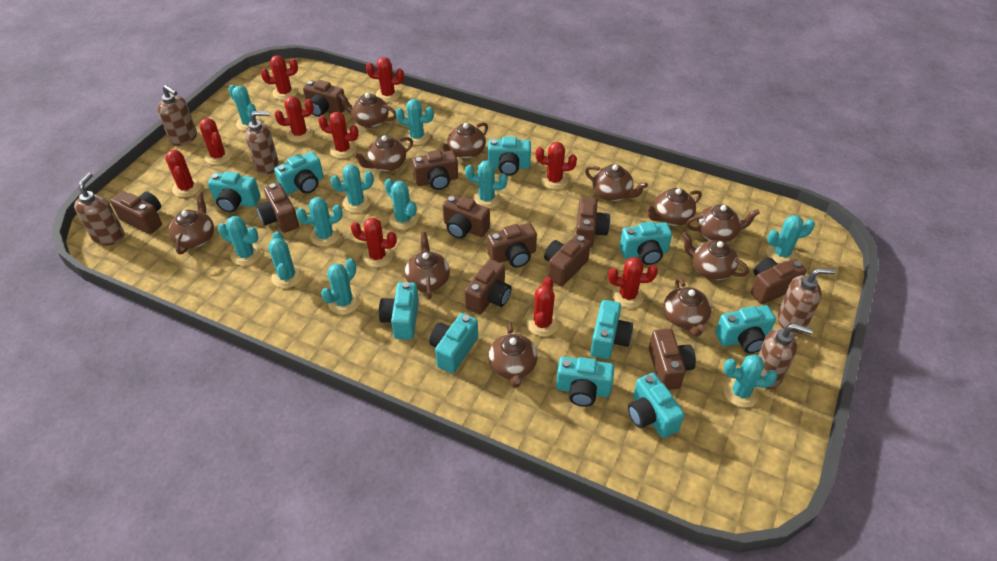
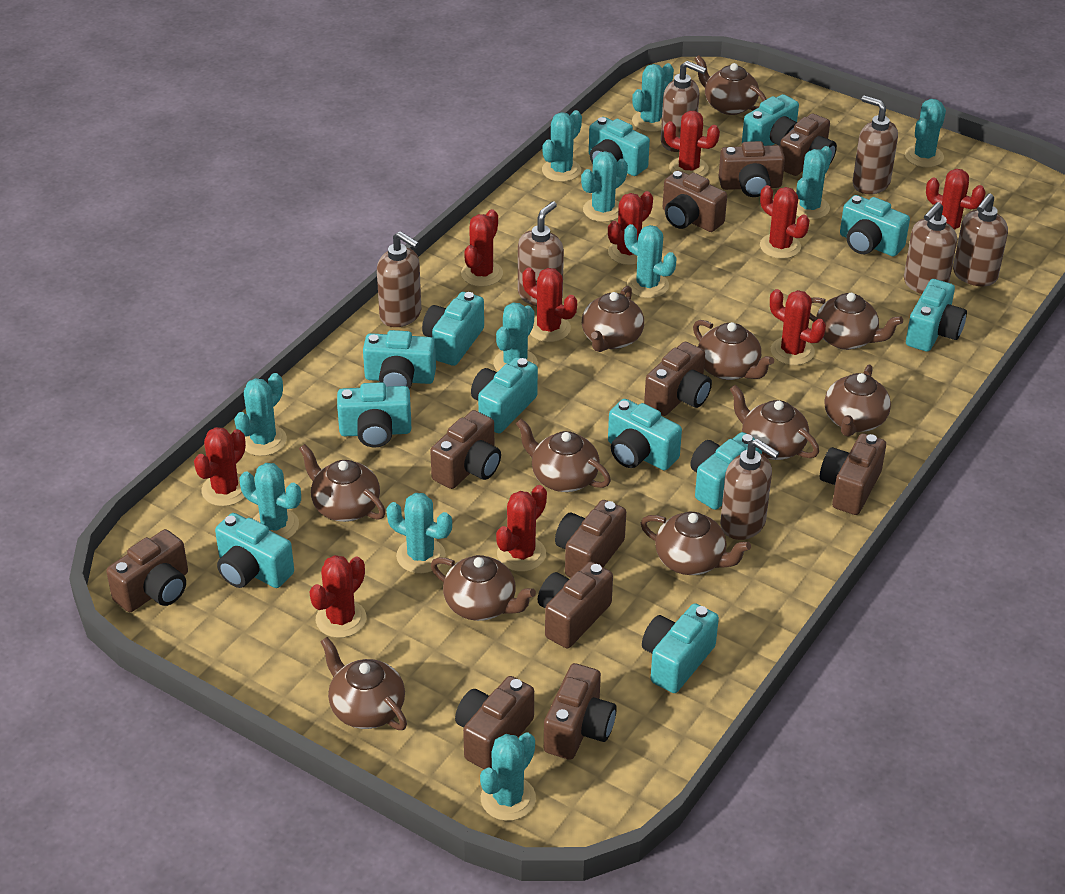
brown soap dispenser: [74,173,124,246] [157,85,197,146] [245,111,279,175] [757,323,813,389] [777,268,836,334] = 5 -> [377,231,421,327] [518,201,564,306] [661,61,706,152] [720,439,779,540] [853,95,898,194] [904,202,957,294] [953,193,1008,286] = 7
turquoise camera: [208,171,261,212] [274,152,324,195] [379,282,419,340] [429,313,478,373] [488,136,531,176] [556,357,614,407] [590,300,633,359] [620,222,672,265] [628,373,685,438] [715,305,776,353] = 10 -> [215,513,294,588] [337,382,411,448] [363,330,436,388] [422,292,484,366] [471,357,538,433] [589,117,650,176] [608,399,682,470] [642,603,719,693] [690,432,762,510] [742,94,799,146] [840,195,910,257] [906,279,967,352] = 12

